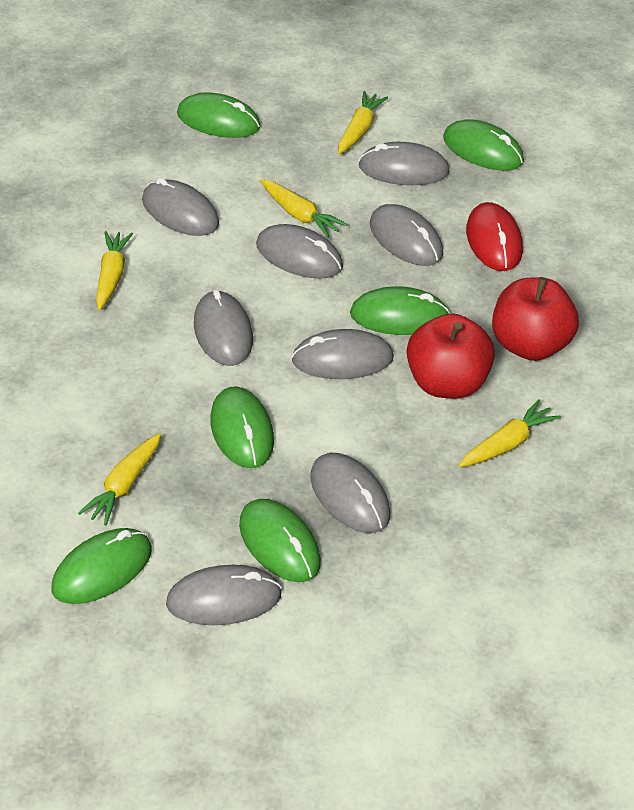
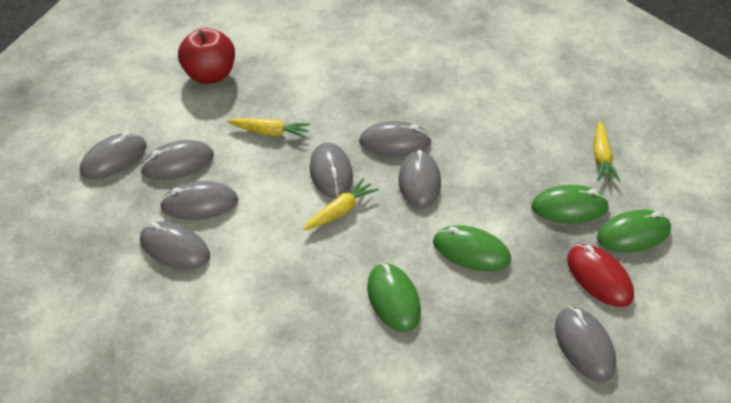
green mouse: [51,528,152,604] [177,92,261,138] [210,387,274,468] [239,499,321,582] [350,286,450,335] [443,119,524,171] = 6 -> [367,263,421,332] [433,226,511,271] [531,185,609,223] [597,209,671,252] = 4
red apple: [407,313,495,399] [492,277,579,361] = 2 -> [178,28,235,84] = 1
yellow carrot: [78,433,161,526] [96,231,133,310] [260,179,347,238] [338,91,388,155] [458,399,561,467] = 5 -> [227,118,311,138] [303,178,379,230] [593,122,620,182] = 3

